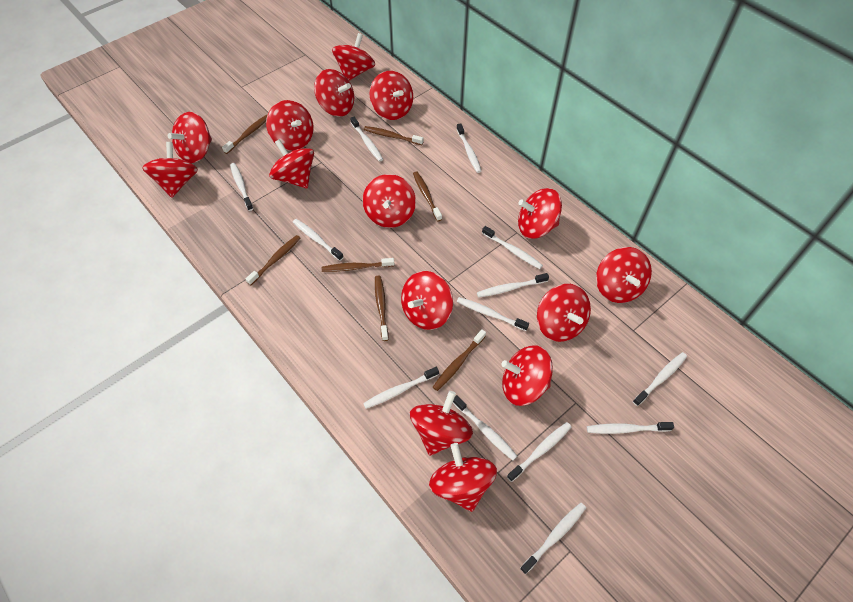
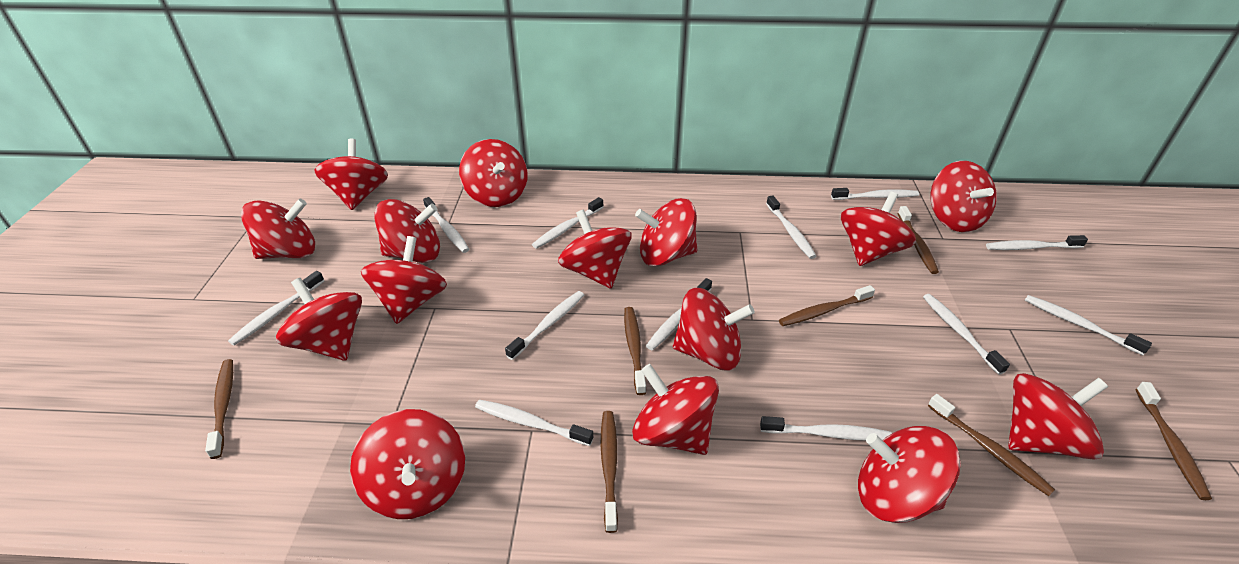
white toothbrush: [230,163,253,211] [293,219,344,261] [350,117,383,162] [363,367,439,409] [453,395,517,460] [457,123,481,173] [457,297,529,331] [477,273,549,298] [482,226,543,269] [507,422,571,482] [520,503,586,574] [587,422,674,434] [633,352,687,406] = 13 -> [228,271,324,345] [423,197,469,253] [475,400,593,446] [505,291,584,360] [532,197,604,249] [646,278,712,351] [760,416,892,441] [766,196,816,259] [831,188,919,200] [923,294,1010,375] [986,235,1088,250] [1025,295,1152,355] = 12

